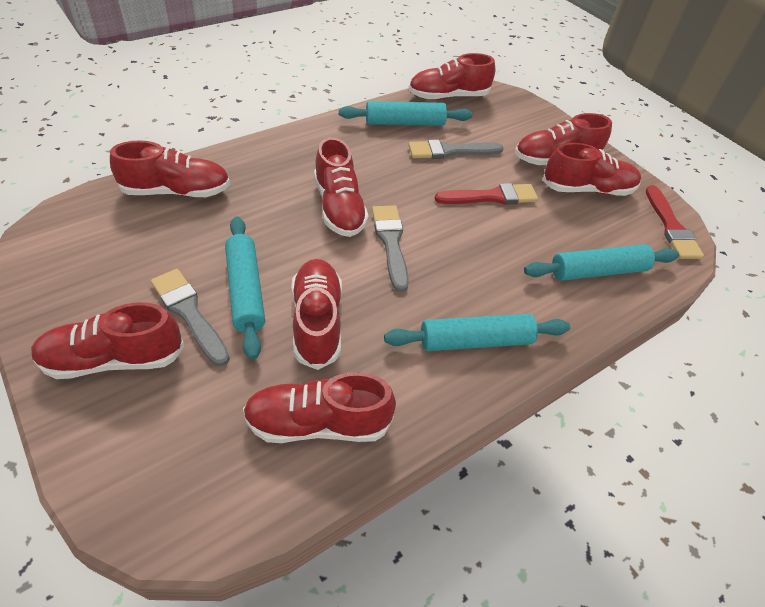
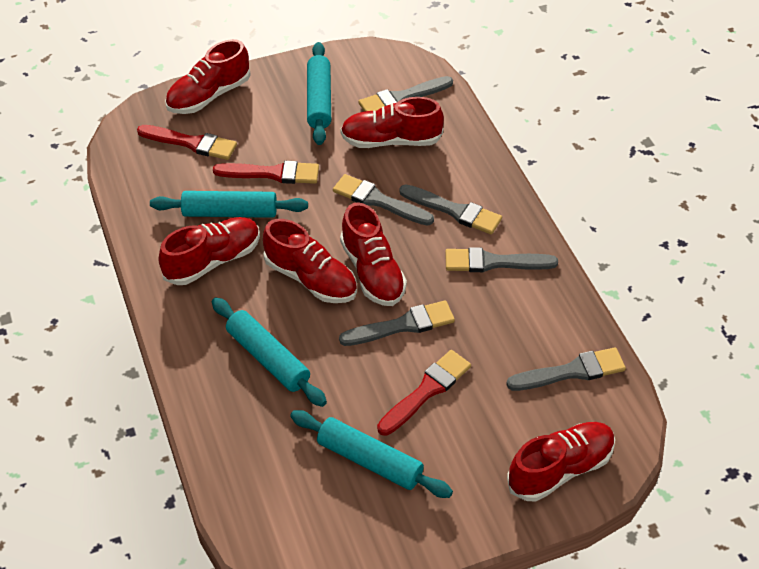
grey brush: [151,269,230,366] [372,205,409,292] [409,140,503,159] = 3 -> [333,174,434,226] [339,300,455,346] [358,76,453,111] [399,184,502,234] [445,247,558,272] [506,347,626,391] = 6
red brush: [435,183,538,205] [645,185,704,259] = 2 -> [137,125,237,160] [213,161,319,184] [377,350,471,436] = 3
red shoe: [31,303,185,379] [110,140,230,197] [243,372,396,443] [291,259,342,370] [314,137,369,237] [408,53,495,100] [515,113,612,165] [542,143,641,196] = 8 -> [159,217,260,285] [165,39,251,114] [263,219,357,303] [340,97,444,148] [340,202,407,306] [507,422,615,501] = 6

